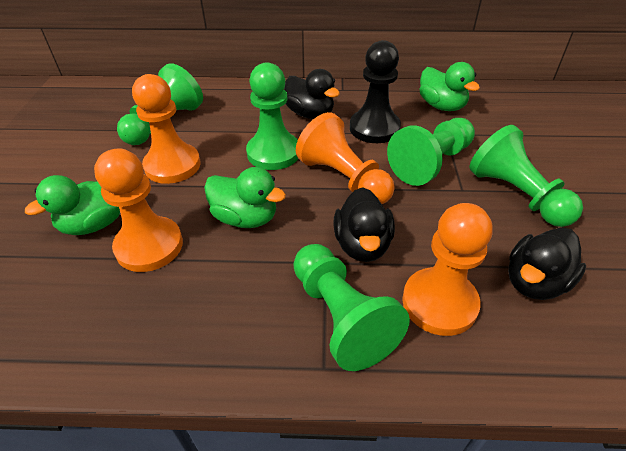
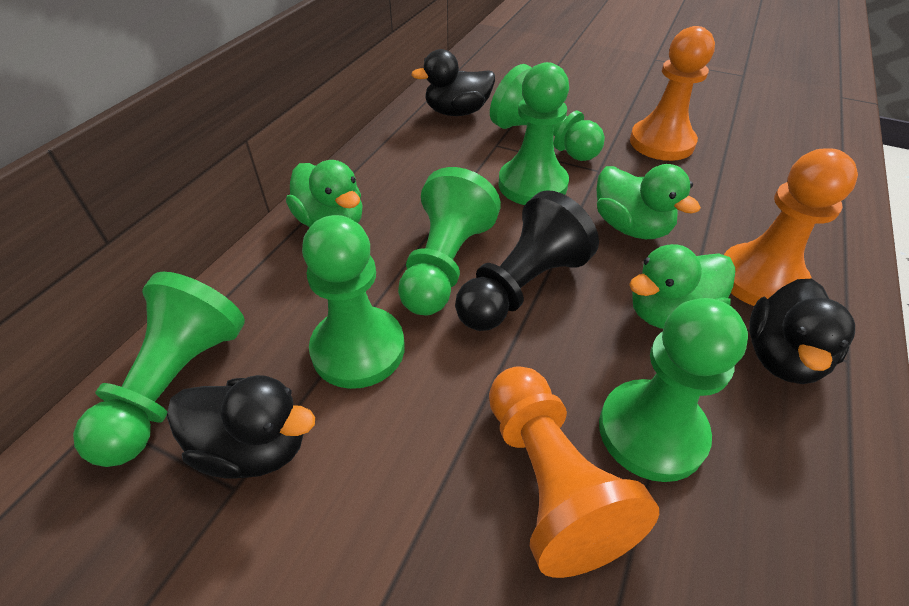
green pawn: [117,63,203,145] [246,62,299,170] [293,244,410,371] [387,118,475,186] [470,125,583,227] = 5 -> [73,272,245,467] [302,215,405,389] [398,167,501,315] [490,64,605,161] [498,62,569,205] [599,298,748,482] = 6
orange pawn: [94,149,183,272] [132,74,200,184] [296,112,395,204] [402,203,493,336] = 4 -> [489,366,659,578] [630,26,715,161] [724,149,858,306] = 3

